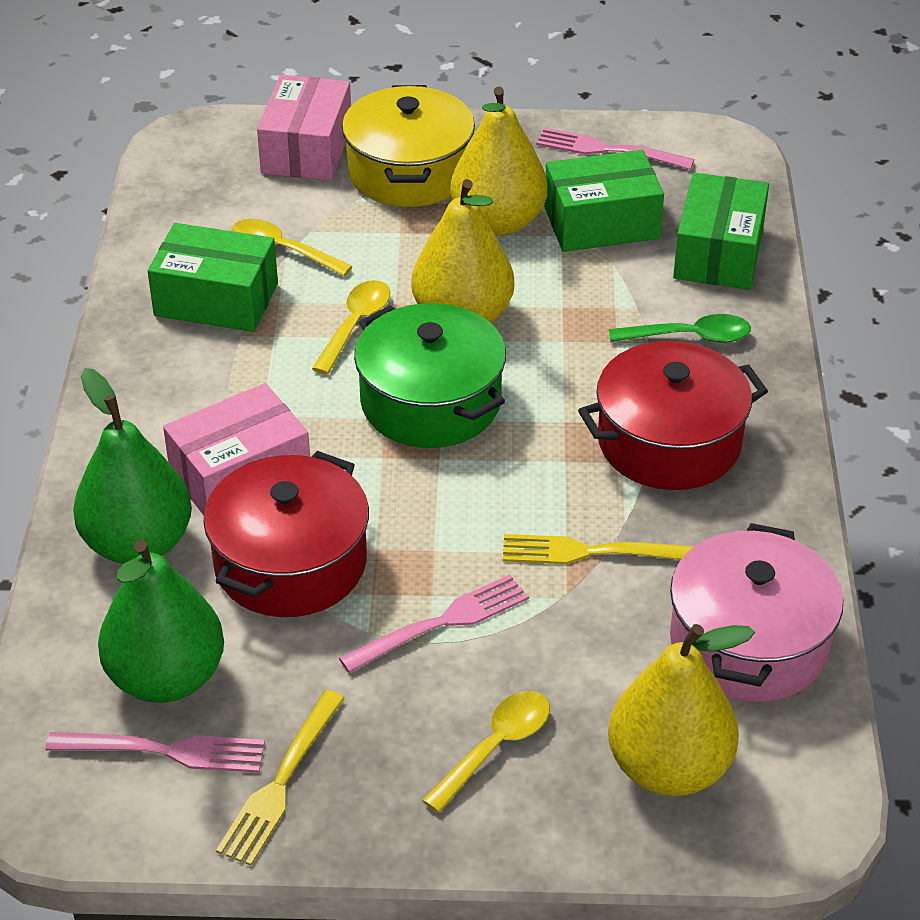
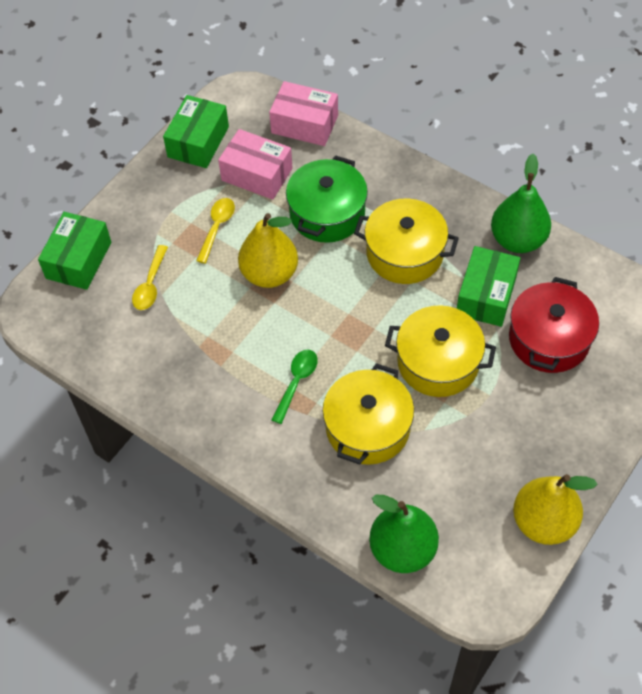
pink fork: [46,732,265,773] [339,575,529,673] [536,128,694,170] = 3 -> none = 0
pink pot: [670,523,843,702] = 1 -> none = 0
red pot: [203,451,369,617] [578,341,768,490] = 2 -> [509,277,599,373] = 1
yellow fork: [216,690,345,866] [503,534,694,564] = 2 -> none = 0
yellow pear: [411,179,514,323] [450,87,548,236] [608,624,755,796] = 3 -> [238,213,298,288] [513,474,597,545] = 2
yellow pot: [342,85,475,207] = 1 -> [323,363,414,465] [354,199,459,284] [385,305,496,397] = 3
yellow spoon: [232,219,353,276] [312,280,390,374] [422,691,550,813] = 3 -> [132,245,168,310] [196,198,235,264] = 2

